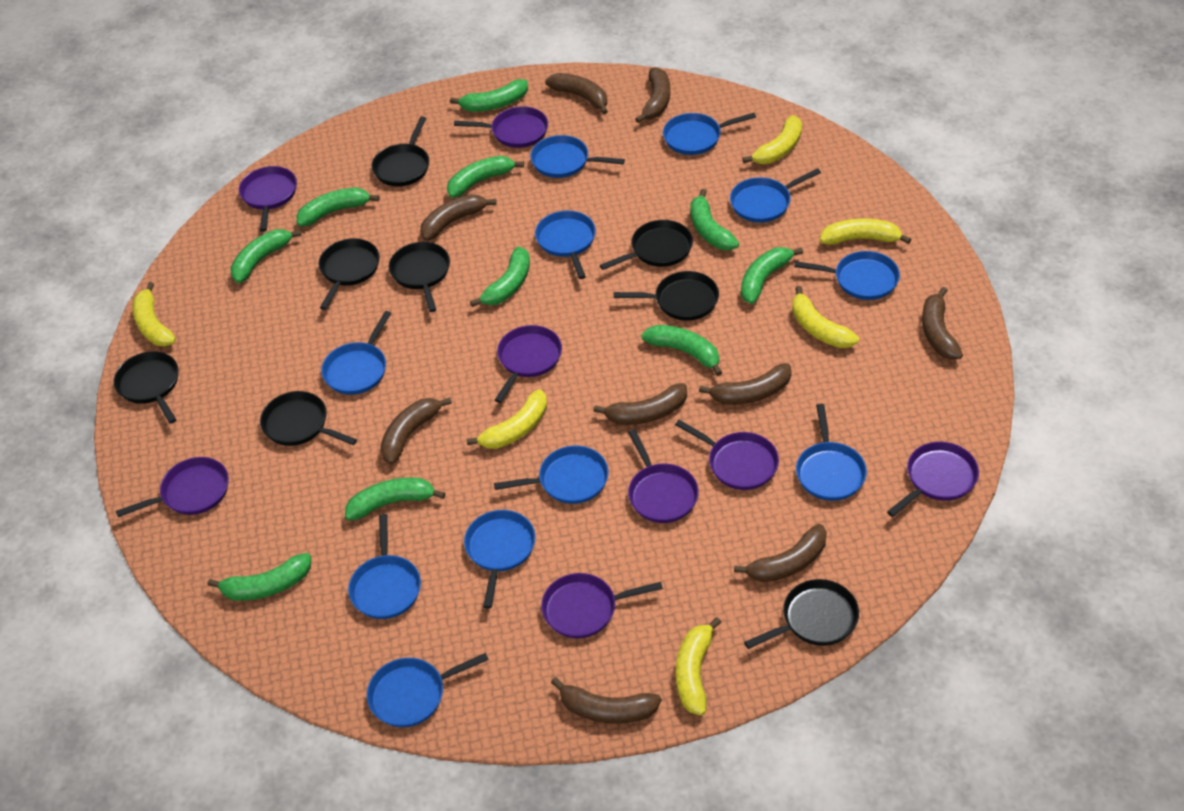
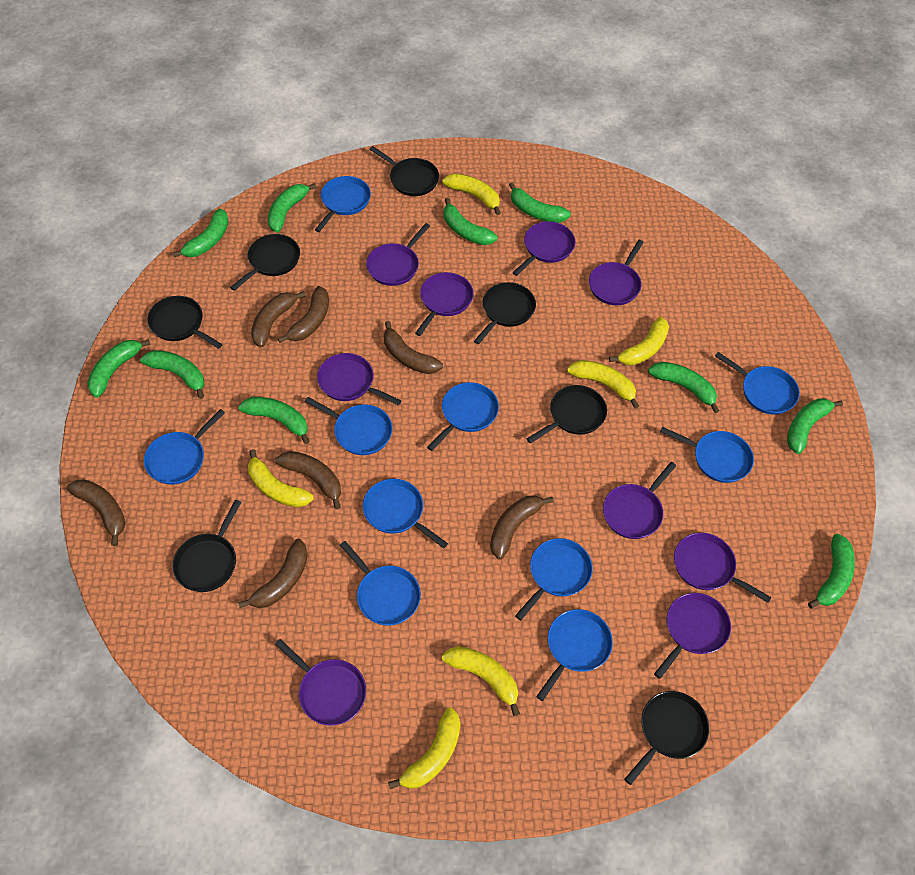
black pan: [114,351,179,424] [260,391,357,446] [319,238,380,310] [372,116,429,186] [389,242,450,312] [600,220,693,270] [614,271,719,321] [744,579,859,649] = 8 -> [147,296,223,349] [172,500,241,592] [230,234,300,291] [369,146,439,196] [474,282,536,344] [527,385,607,443] [624,691,709,785] = 7
blue pan: [321,311,392,395] [348,514,421,619] [367,653,489,727] [464,510,535,609] [494,446,609,504] [530,135,625,178] [535,211,596,279] [663,113,756,155] [730,168,821,223] [794,251,900,300] [796,404,867,501] = 11 -> [144,409,225,485] [305,397,392,455] [315,176,371,232] [340,541,421,626] [363,479,448,548] [427,382,499,451] [515,538,593,621] [536,609,613,701] [660,427,754,483] [715,352,800,415] = 10
brown banana: [380,397,452,465] [420,194,496,241] [545,73,608,115] [551,677,661,724] [593,383,687,425] [635,67,670,123] [699,363,792,405] [734,524,827,582] [922,287,963,359] = 9 -> [67,479,125,546] [238,539,308,608] [251,291,305,347] [275,451,341,509] [278,286,329,343] [384,321,443,374] [490,495,554,559] = 7
purple pan: [116,457,229,517] [239,166,297,232] [454,106,548,148] [495,325,562,403] [541,573,663,638] [628,429,699,523] [675,420,779,490] [887,442,979,517] = 8 -> [275,639,366,726] [317,353,401,405] [366,223,430,286] [415,272,473,336] [513,221,575,276] [589,240,644,305] [603,462,677,539] [654,593,731,679] [674,533,772,603] = 9

